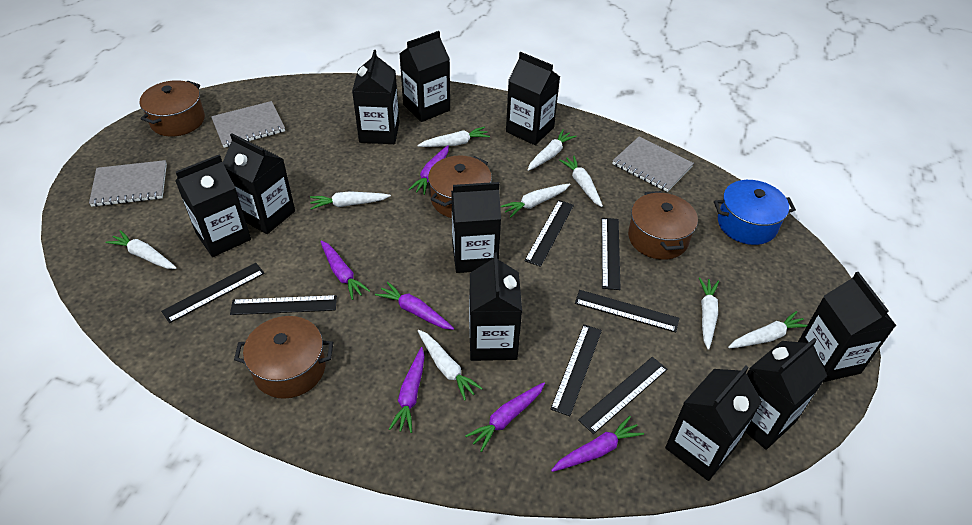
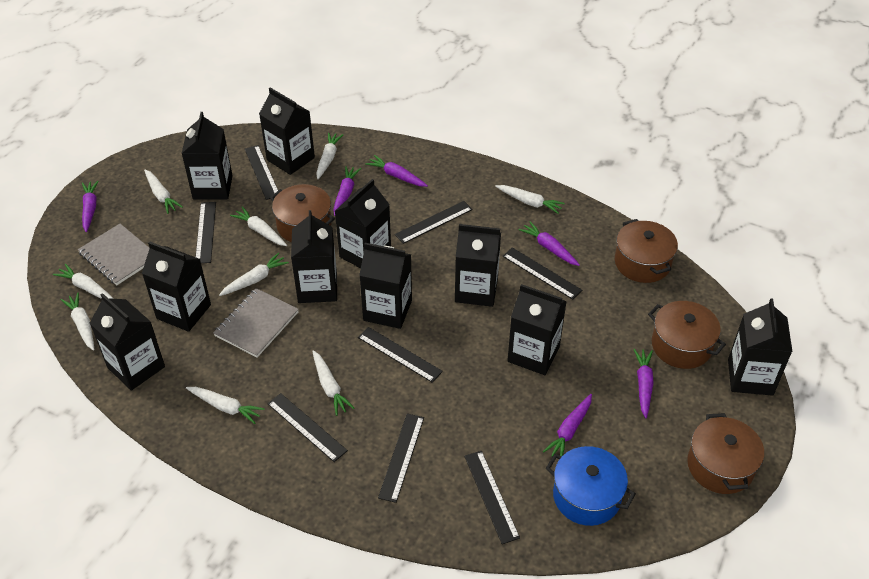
black ruler: [161,263,265,323] [230,295,337,315] [525,200,574,267] [551,324,602,416] [575,290,679,333] [578,357,668,434] [602,218,621,290] = 7 -> [196,202,216,263] [245,145,278,200] [267,393,348,462] [358,327,443,383] [378,414,424,503] [395,201,473,244] [464,451,520,544] [503,247,582,300] = 8
grey notebook: [89,160,167,207] [211,101,285,148] [612,137,694,192] = 3 -> [78,224,150,285] [213,288,299,357] = 2

